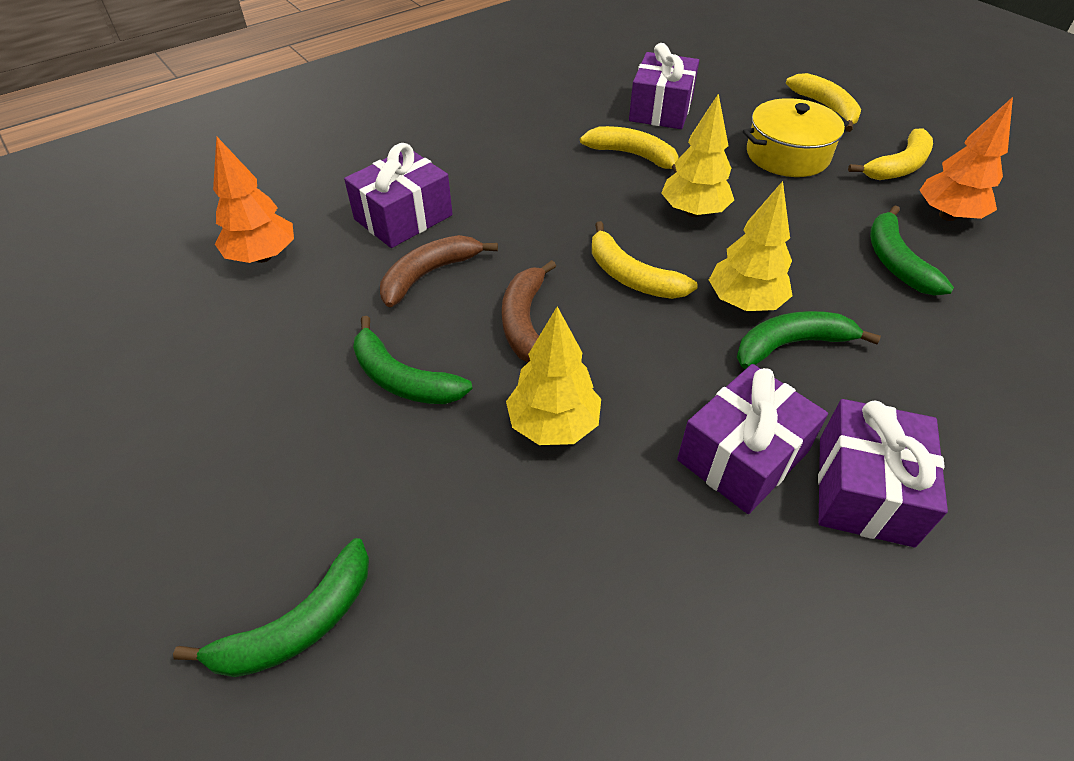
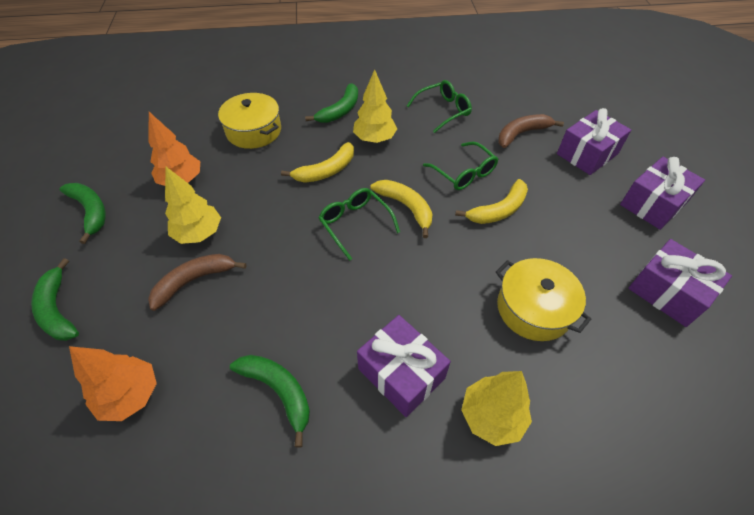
green glasses: none = 0 -> [319,188,400,261] [407,80,472,133] [423,142,498,190] = 3
yellow banana: [580,126,679,173] [592,221,698,299] [786,73,861,132] [848,129,933,180] = 4 -> [281,142,354,183] [371,180,432,238] [455,179,528,224] = 3
yellow pot: [743,98,849,177] = 1 -> [218,93,281,149] [496,258,591,341] = 2

